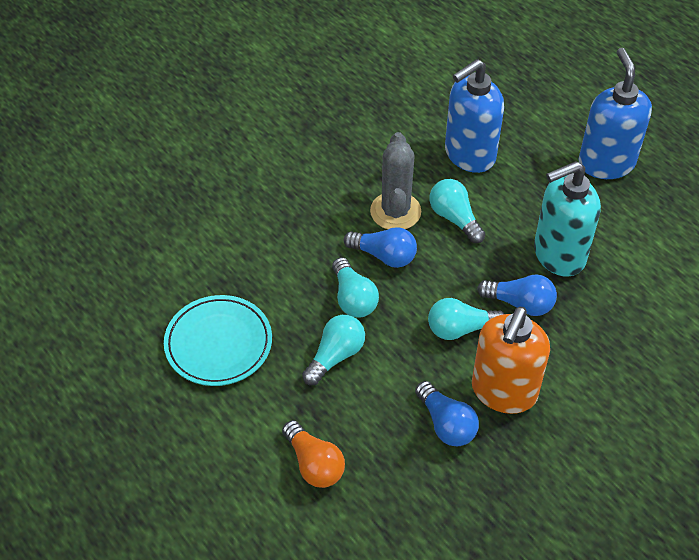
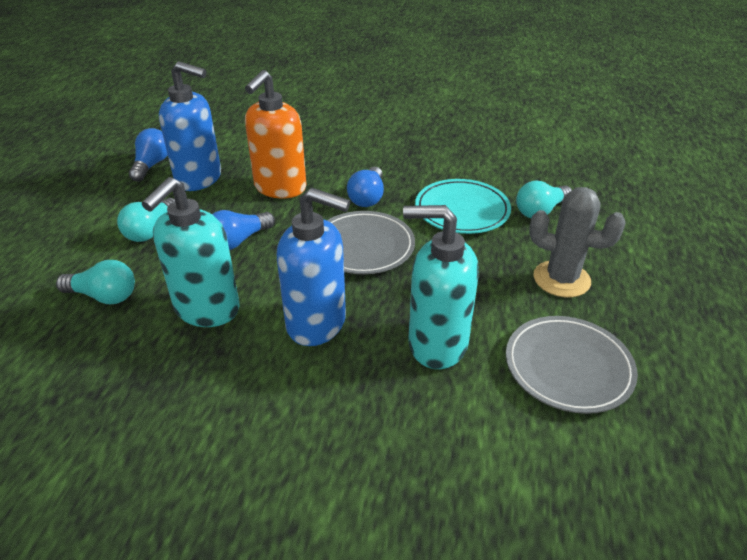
grey plate: none = 0 -> [327,211,415,274] [506,316,638,414] = 2
orange light bulb: [282,420,345,488] = 1 -> none = 0
turquoise light bulb: [302,315,365,385] [332,257,379,318] [428,298,504,340] [429,179,485,243] = 4 -> [56,260,135,304] [117,198,175,242] [516,181,572,218] = 3
turquoise soap dispenser: [534,161,601,276] = 1 -> [142,177,239,327] [403,205,479,369] = 2

